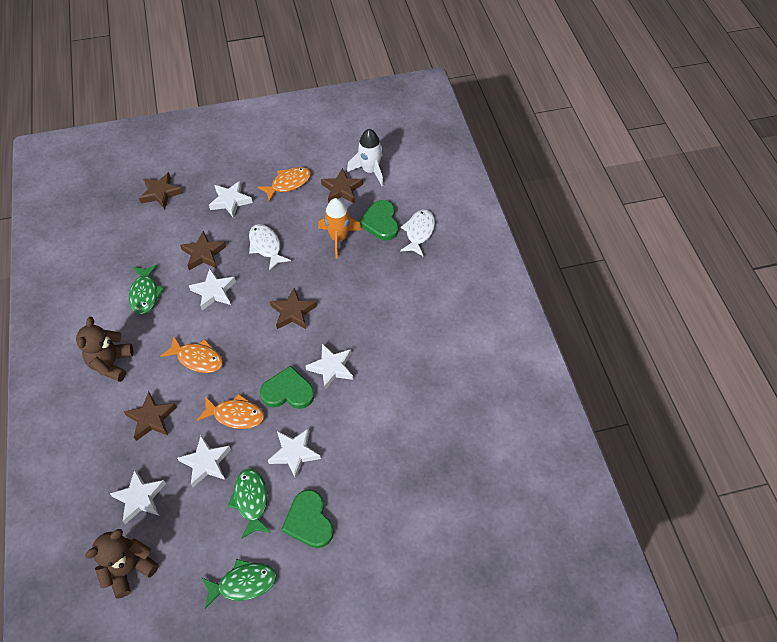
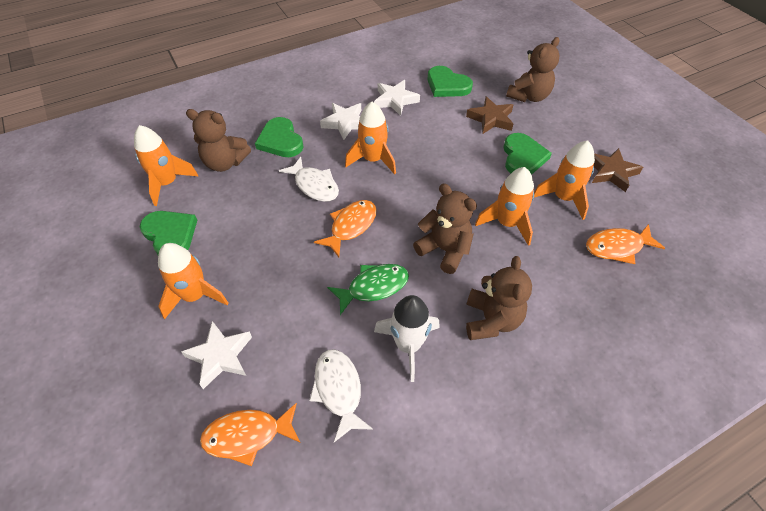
brown star: [124,392,177,441] [139,172,183,209] [180,231,226,270] [270,288,317,329] [321,168,363,203] = 5 -> [466,96,513,134] [592,148,643,192] = 2
brown teddy bear: [76,317,133,382] [85,529,159,599] = 2 -> [186,109,251,172] [413,184,477,274] [466,256,532,340] [506,37,560,102] = 4
green fish: [129,264,164,314] [202,559,277,609] [228,469,271,539] = 3 -> [327,264,409,315] = 1
green heart: [260,366,315,409] [281,490,334,548] [359,200,398,241] = 3 -> [140,211,197,255] [255,117,304,157] [428,66,473,97] [503,133,552,175] = 4
orange rocket: [318,198,362,259] = 1 -> [134,125,198,206] [158,243,228,319] [345,102,396,175] [475,167,534,246] [534,140,595,220] = 5
white star: [109,470,166,524] [177,435,231,487] [189,269,236,310] [209,181,253,218] [268,428,321,479] [305,343,353,390] = 6 -> [181,321,252,389] [320,103,361,140] [374,80,420,116] = 3

